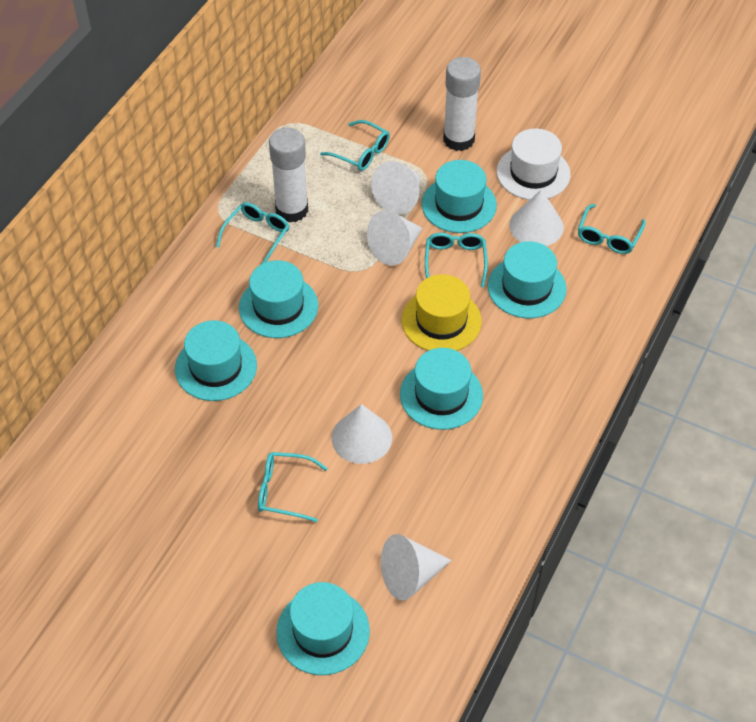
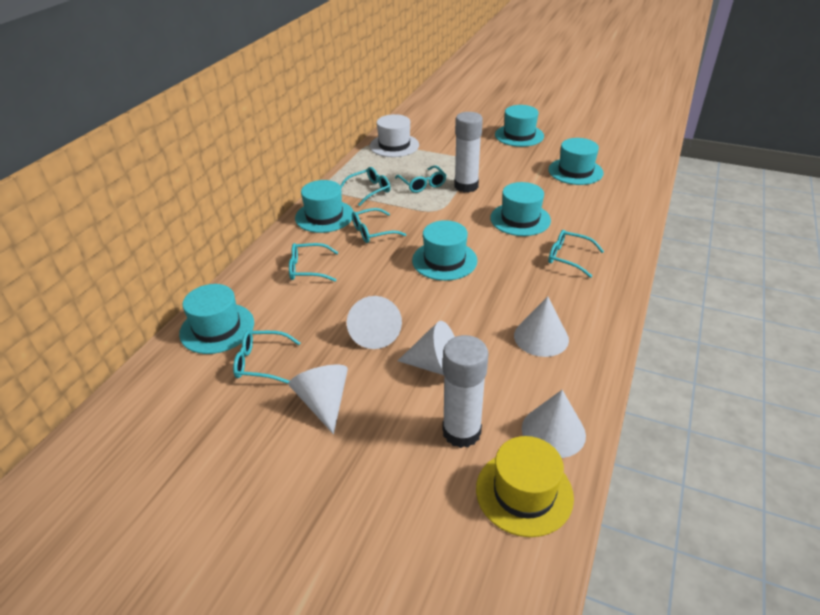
turquoise glasses: [216,202,289,264] [258,452,328,522] [320,120,390,171] [425,233,488,287] [578,204,646,254] = 5 -> [233,330,300,384] [289,243,339,282] [340,167,391,206] [352,208,406,243] [395,165,447,193] [548,230,604,278] = 6

